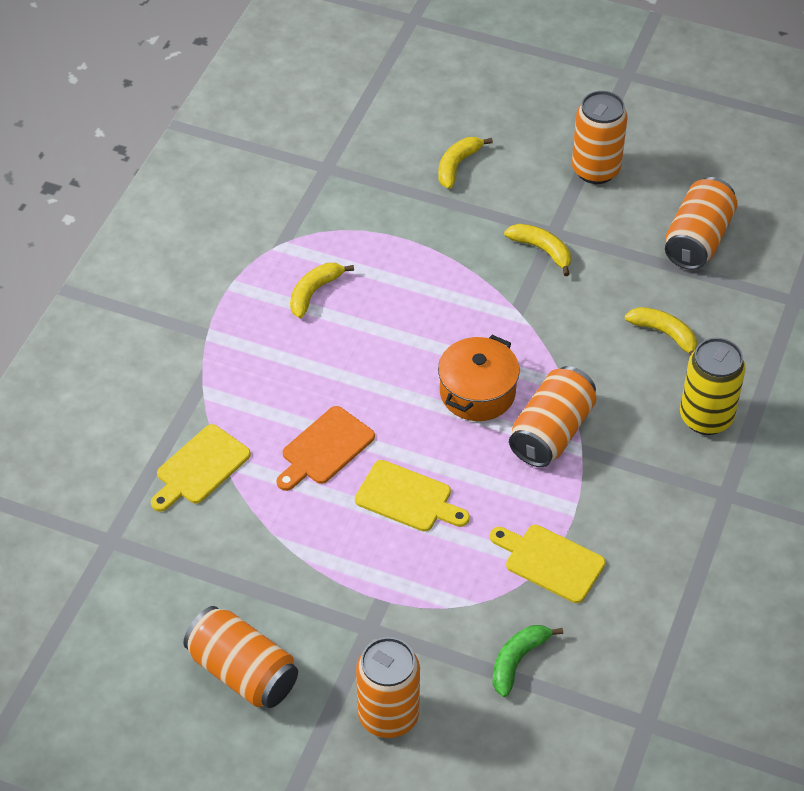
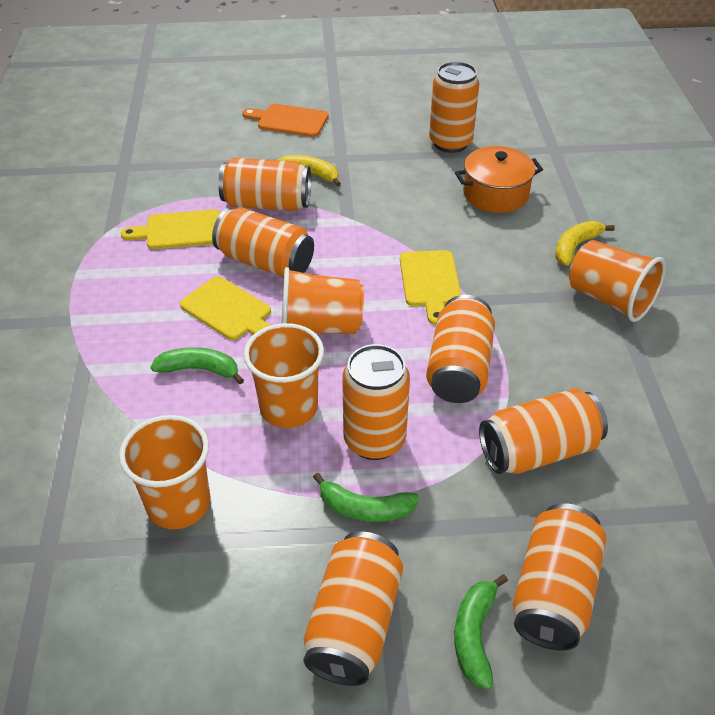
green banana: [492,625,563,697] = 1 -> [151,347,244,384] [313,472,419,522] [454,575,508,690] = 3
orange can: [183,606,298,708] [356,637,420,738] [509,366,597,467] [572,91,628,184] [665,177,738,270] = 5 -> [212,208,314,277] [218,158,311,211] [303,531,403,686] [342,344,410,460] [426,295,495,403] [429,61,479,153] [479,388,608,474] [513,503,606,650] = 8
orange cup: none = 0 -> [119,415,210,529] [244,323,324,428] [281,267,364,334] [569,240,666,322] = 4
yellow banana: [290,263,354,318] [438,137,493,189] [504,224,571,276] [625,307,697,356] = 4 -> [277,155,341,187] [555,221,615,266] = 2
yellow can: [680,338,746,435] = 1 -> none = 0

